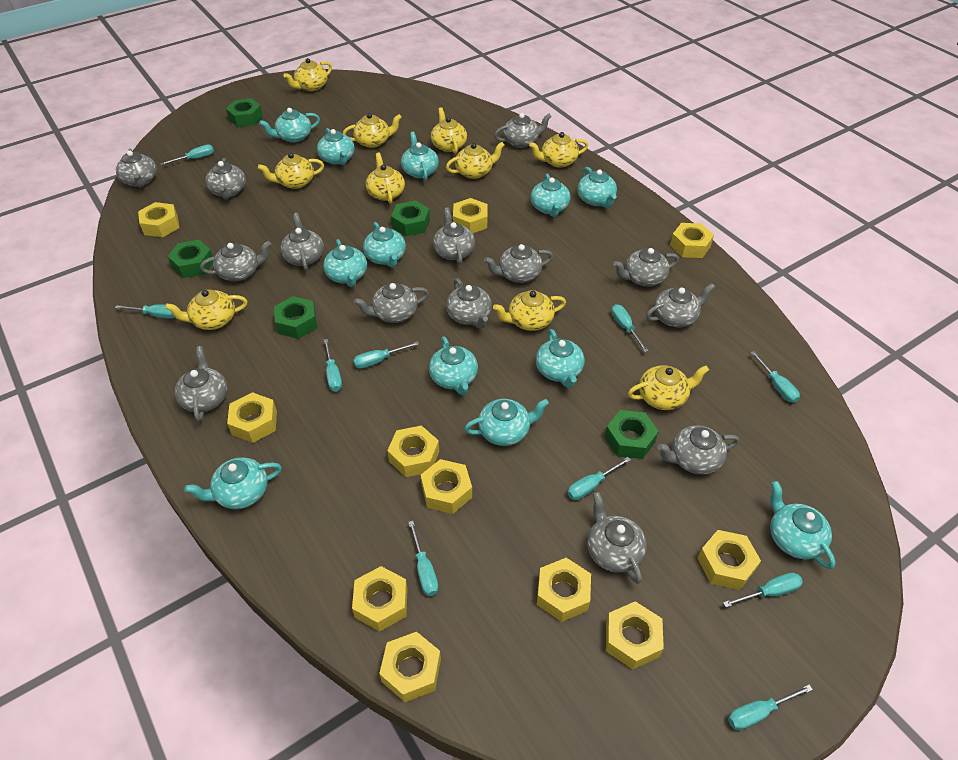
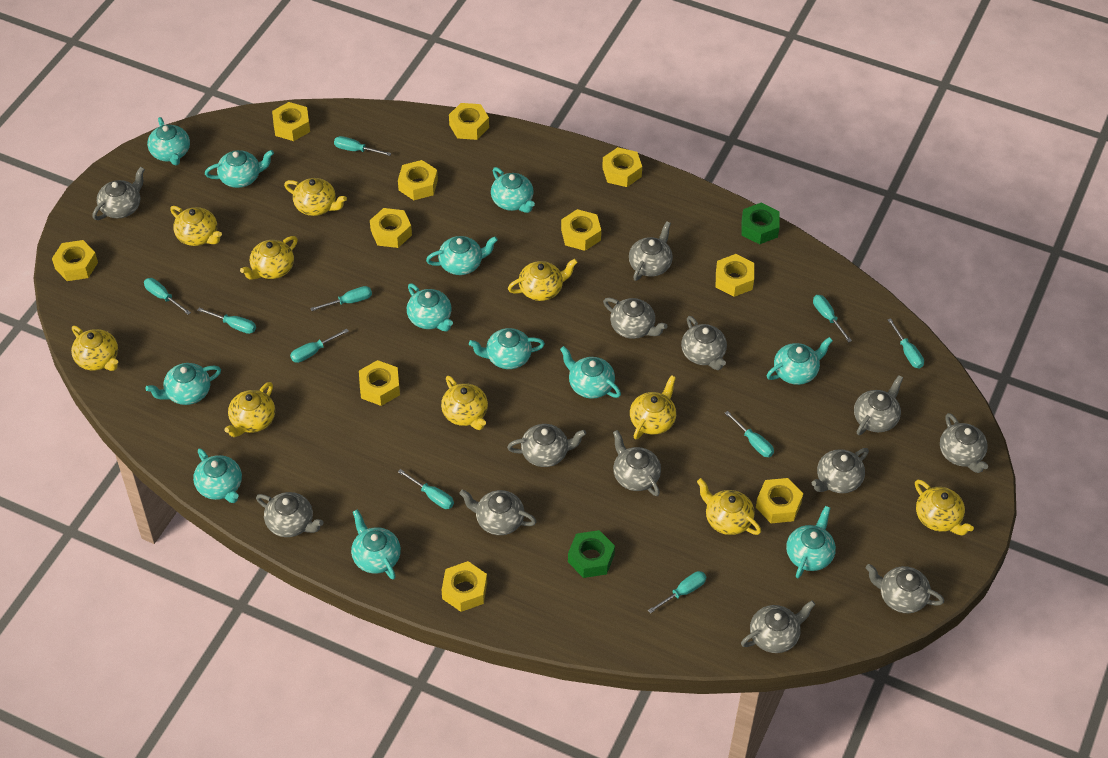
green nut: [167,240,213,278] [226,98,263,127] [274,296,317,339] [391,201,430,236] [605,410,659,459] = 5 -> [568,530,615,578] [742,203,780,244] = 2
grey teapot: [116,149,157,188] [175,346,227,422] [200,241,271,281] [205,158,246,199] [280,213,324,271] [354,283,429,323] [433,207,475,265] [446,278,492,329] [484,244,553,283] [494,113,552,148] [587,492,647,584] [613,248,679,287] [646,283,715,328] [657,425,739,475] = 14 -> [92,167,145,220] [256,492,324,537] [459,489,536,535] [507,424,586,467] [603,298,667,339] [613,430,661,496] [629,221,673,281] [681,316,727,370] [741,601,816,653] [812,448,869,493] [854,375,903,435] [866,564,944,613] [940,413,988,473] = 13

